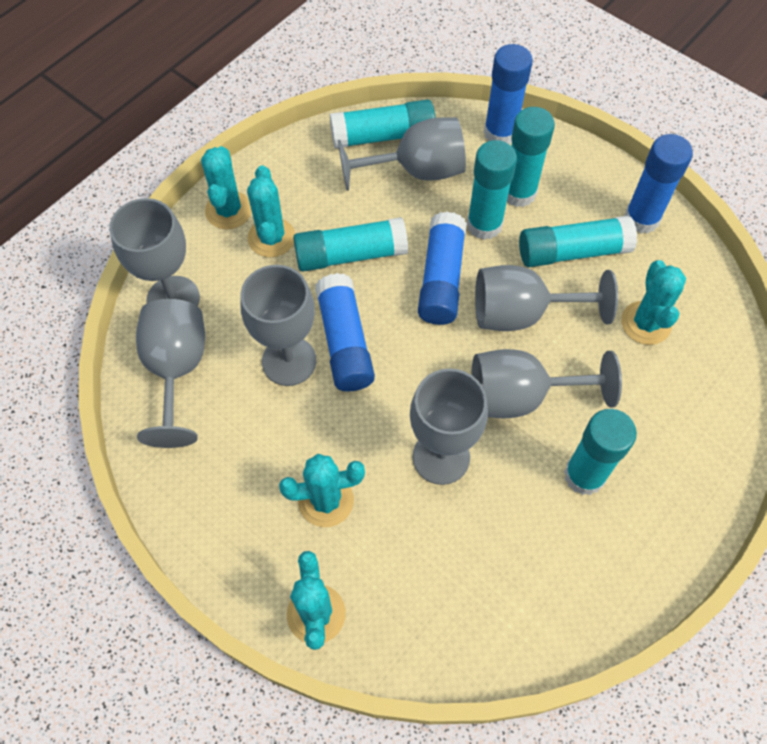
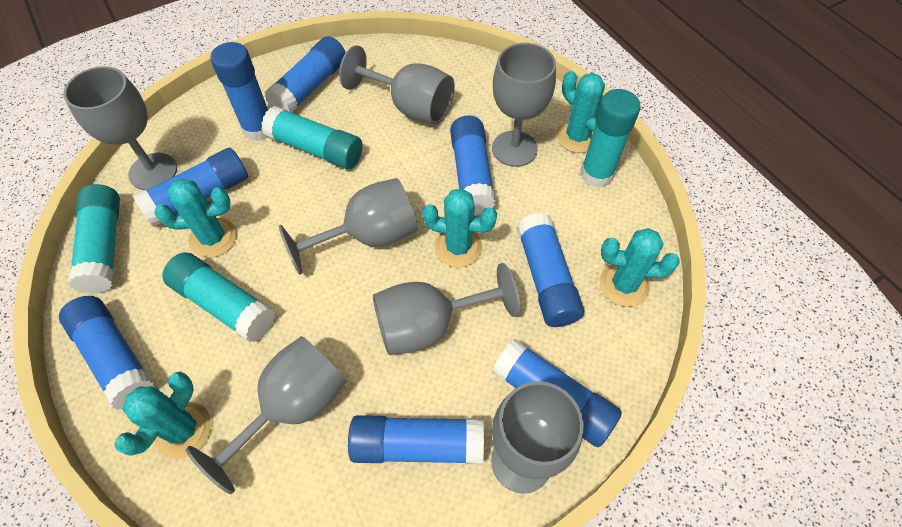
blue glue stick: [315,273,375,392] [418,211,467,325] [484,44,533,144] [624,134,693,234] = 4 -> [59,296,155,410] [133,148,248,227] [210,42,268,141] [265,36,346,113] [348,415,484,464] [450,115,496,215] [492,339,622,447] [516,212,584,327] = 8
turquoise glue stick: [293,217,408,272] [330,100,436,148] [467,140,517,240] [507,107,555,207] [519,215,637,267] [564,409,637,495] = 6 -> [68,184,120,294] [162,252,275,342] [261,106,363,170] [580,89,641,188] = 4

